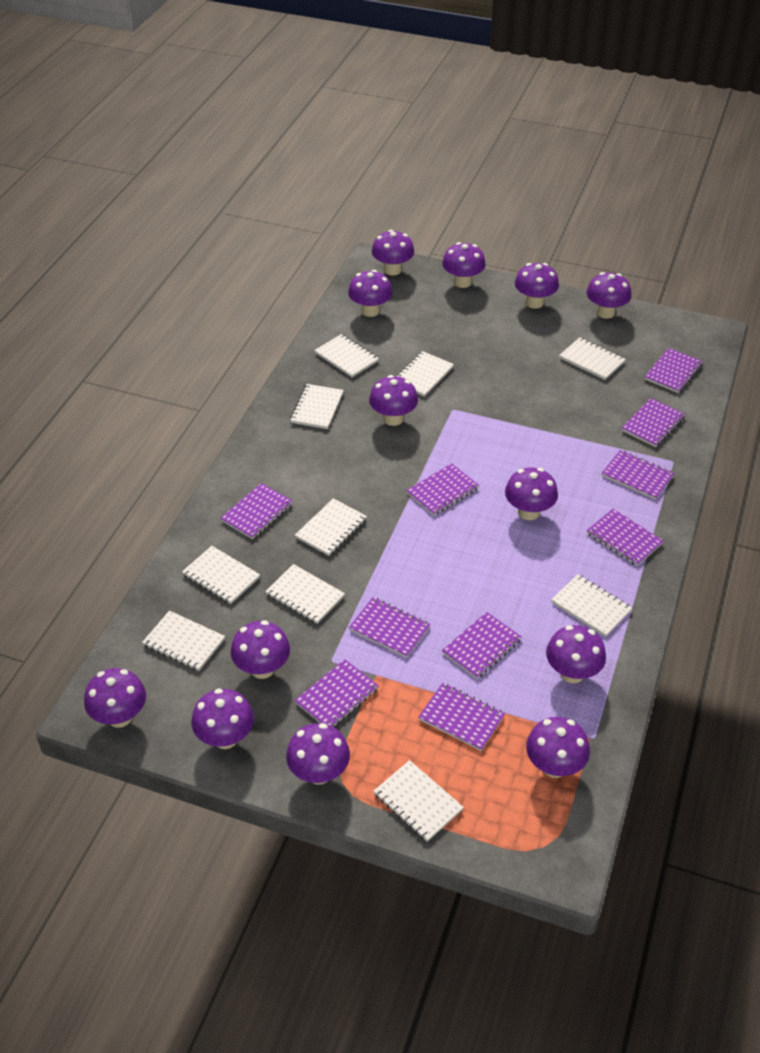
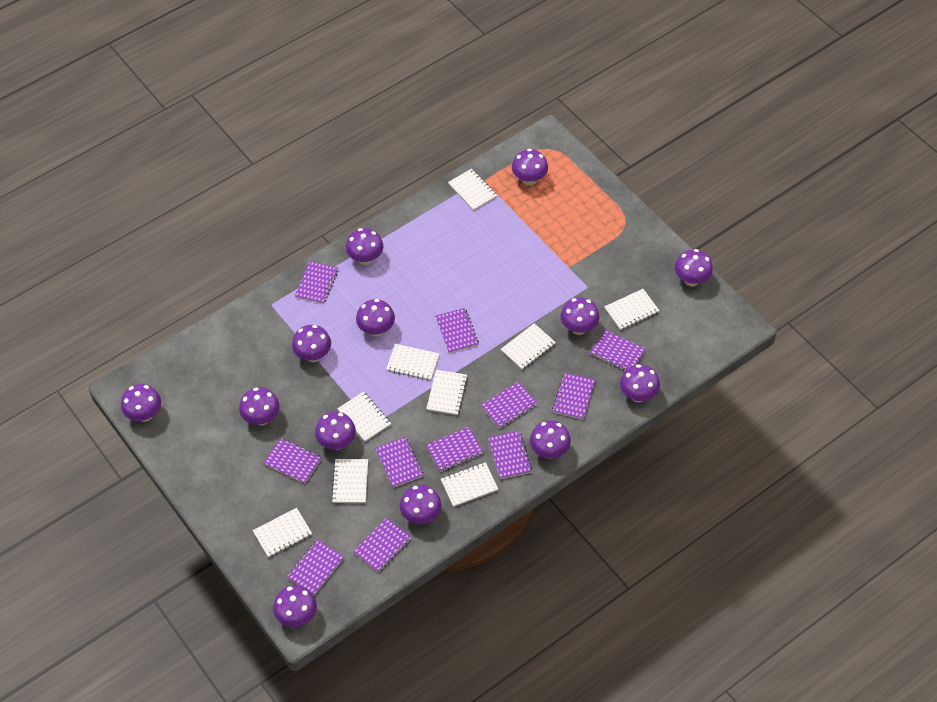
purple notebook: [220,483,293,539] [295,659,379,727] [349,597,430,658] [406,463,479,516] [419,683,505,751] [442,612,522,679] [587,509,663,566] [602,450,675,500] [622,398,685,447] [645,348,703,393] = 10 -> [264,438,322,484] [287,539,344,595] [295,261,339,304] [353,517,411,573] [375,437,423,488] [426,427,483,472] [435,308,479,353] [481,381,538,429] [488,431,532,479] [552,372,595,420] [590,330,645,371] = 11
white notebook: [142,611,225,671] [182,546,260,604] [265,564,345,624] [290,384,344,429] [295,498,367,556] [314,334,379,377] [373,760,464,842] [397,351,454,397] [551,574,632,637] [559,337,626,380] = 10 -> [253,508,312,558] [331,459,368,503] [337,392,391,442] [386,344,439,381] [426,370,468,415] [441,462,498,507] [448,169,497,211] [501,323,556,370] [604,289,659,330] = 9

